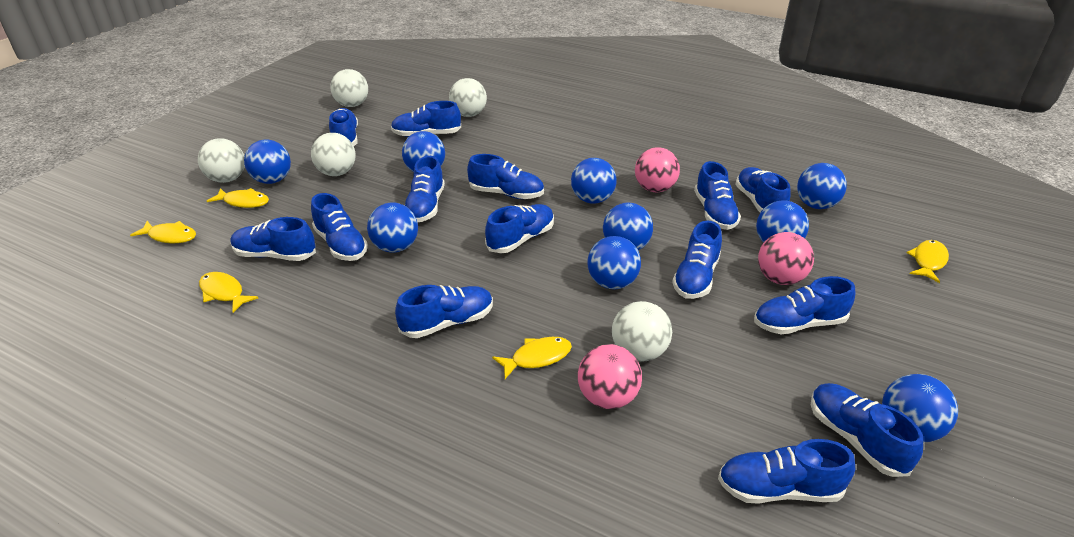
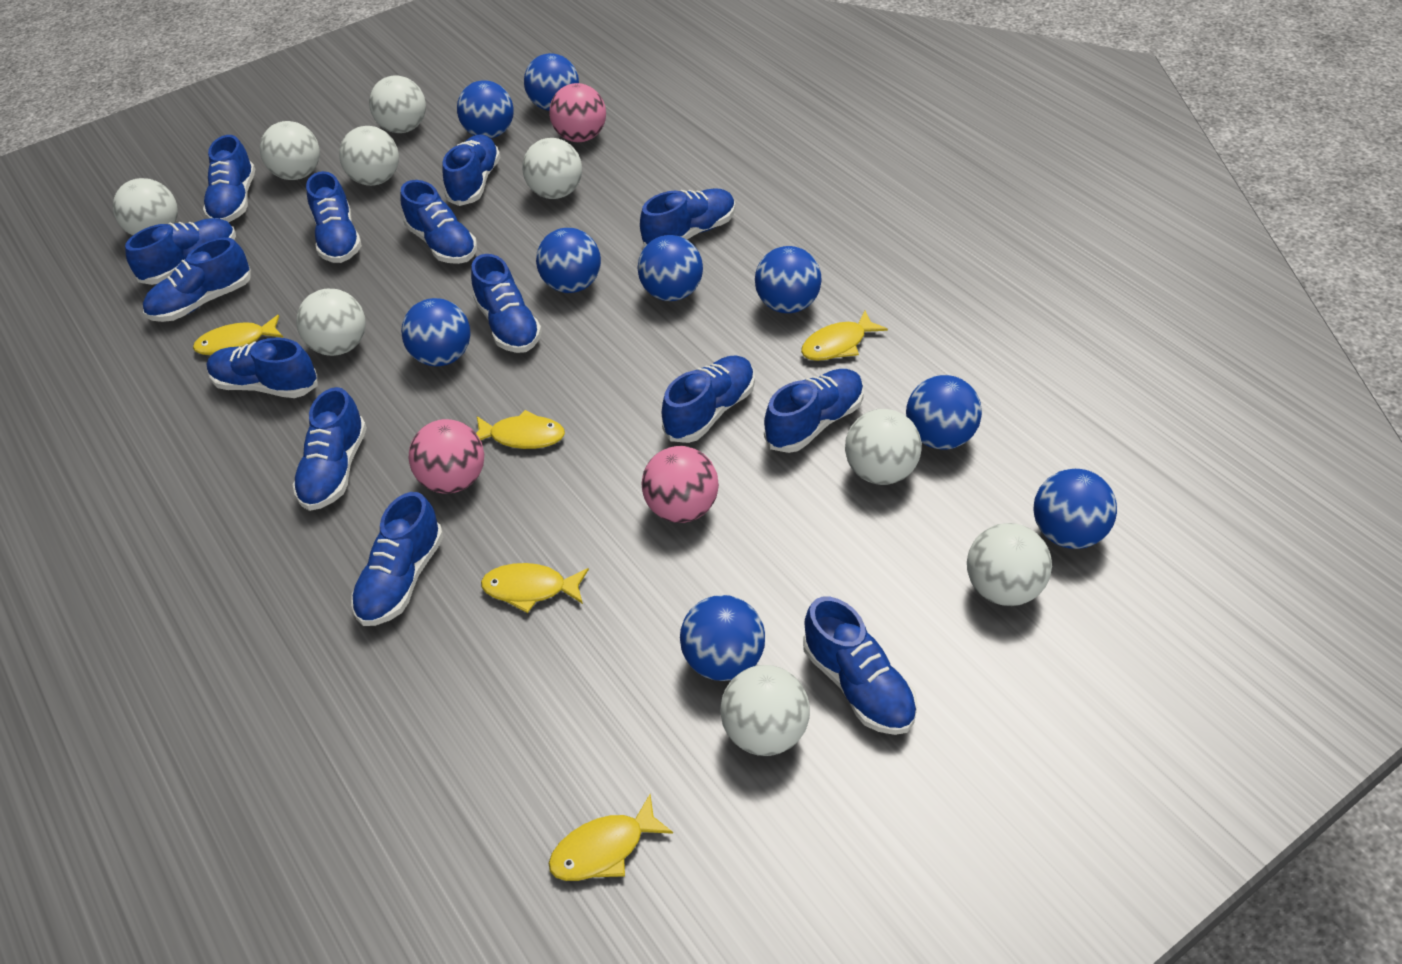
white ball: [198,138,245,183] [311,133,356,176] [330,69,368,107] [449,78,487,117] [612,301,672,362] = 5 -> [113,178,178,236] [260,121,320,180] [296,289,366,356] [339,126,399,186] [369,75,426,133] [522,138,582,199] [720,665,810,756] [845,409,922,485] [967,523,1052,606] = 9

